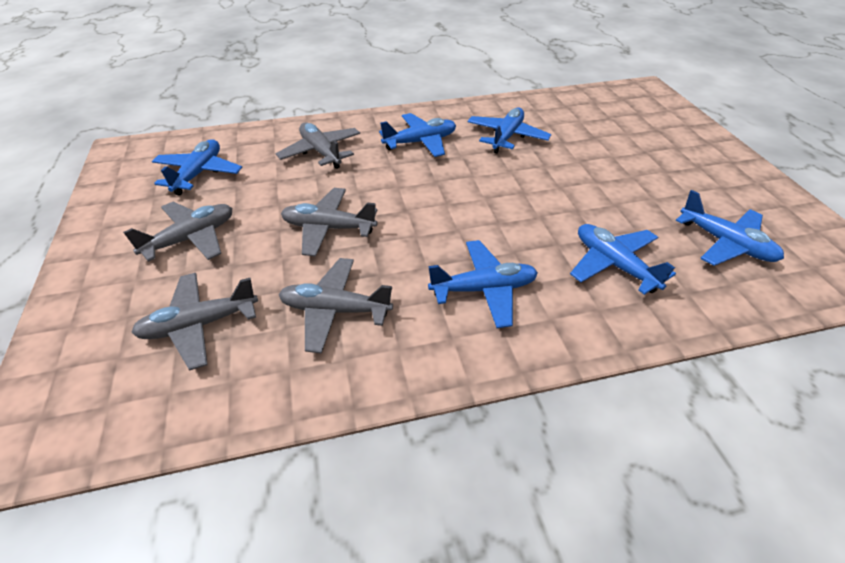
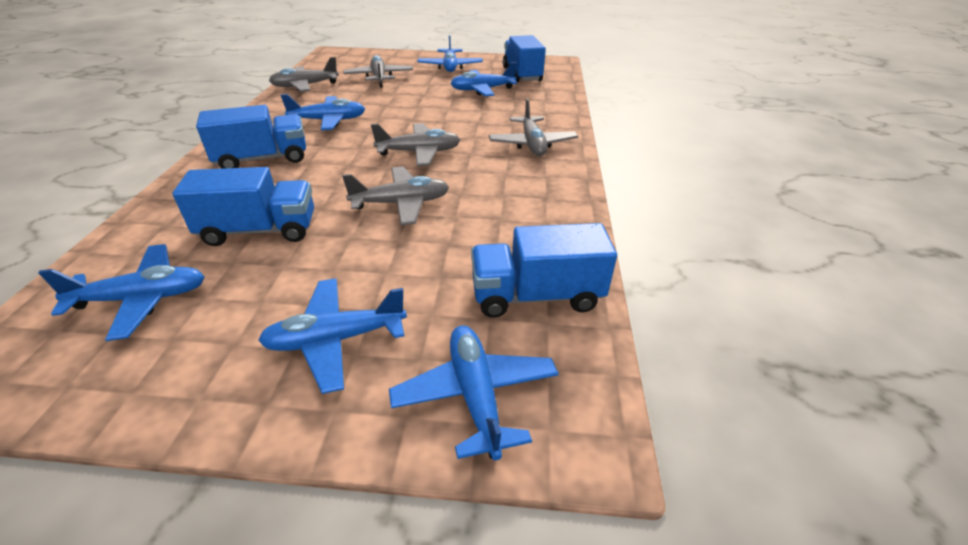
blue truck: none = 0 -> [172,167,314,246] [196,105,306,169] [471,223,617,318] [503,35,546,82] = 4

